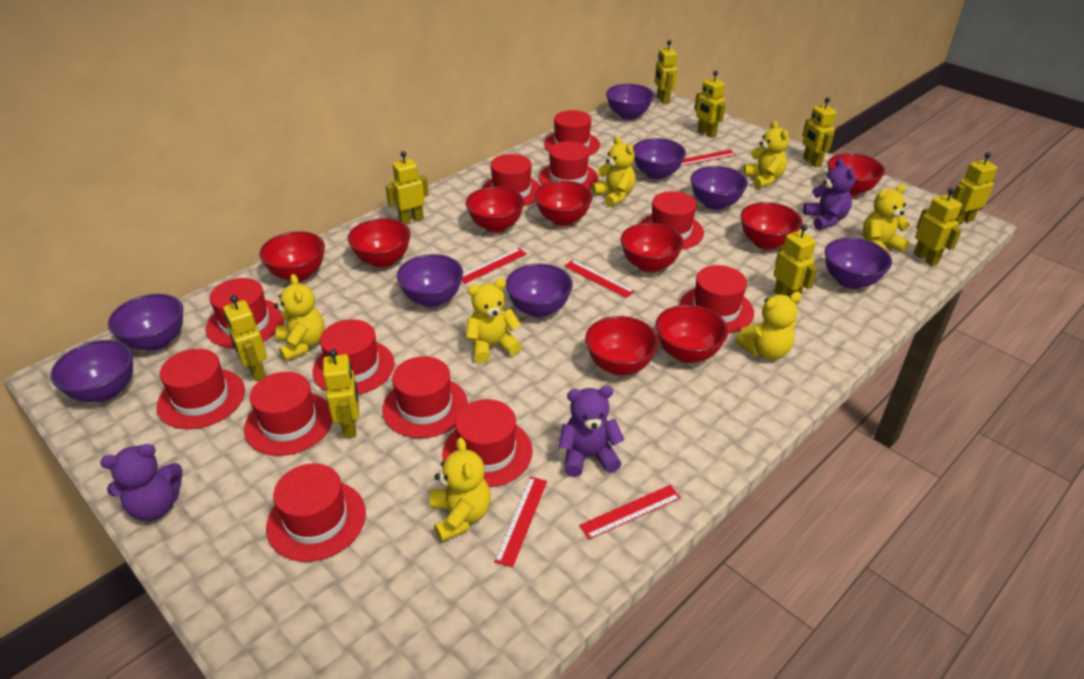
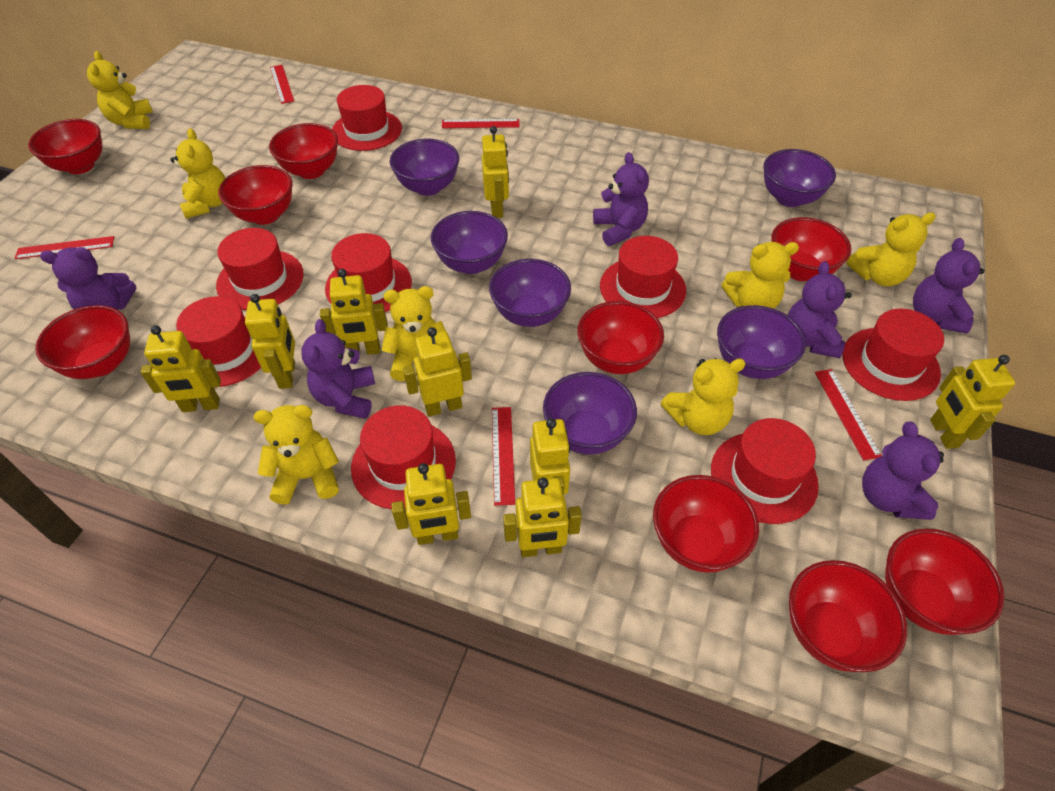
purple bowl: [50,340,133,402] [108,294,183,351] [396,254,463,307] [505,264,573,318] [606,84,654,120] [633,138,686,180] [690,166,748,210] [825,238,892,289] = 8 -> [390,139,459,196] [431,211,508,274] [489,259,571,327] [543,372,637,455] [717,305,806,379] [763,149,836,207] = 6
purple teddy bear: [100,444,183,521] [558,386,624,477] [803,158,855,230] = 3 -> [40,247,137,310] [301,319,375,419] [593,152,649,246] [788,261,852,358] [862,422,944,520] [913,238,985,334] = 6
red hat: [156,349,245,429] [206,278,284,348] [244,372,333,456] [266,463,366,562] [313,319,395,395] [382,356,468,438] [442,399,533,488] [482,154,541,206] [539,141,598,189] [544,110,600,156] [640,191,704,249] [679,265,754,334] = 12 -> [176,296,261,387] [216,228,304,310] [325,233,412,312] [332,85,402,151] [351,405,456,509] [600,236,686,318] [711,418,819,524] [842,308,944,401] = 8

